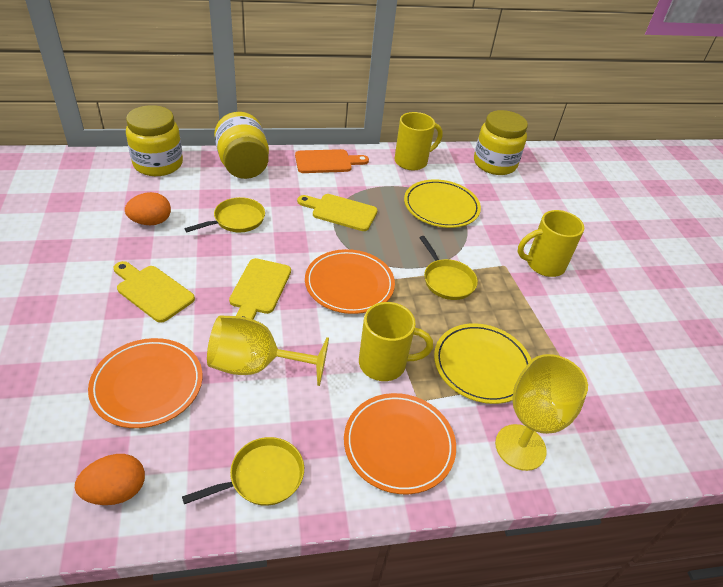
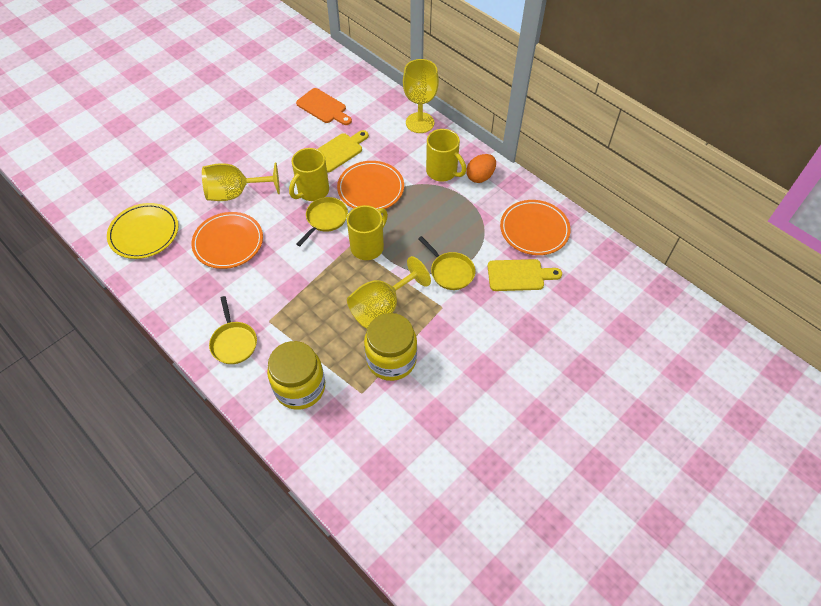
orange egg: [75,454,145,505] [125,192,171,225] = 2 -> [466,154,496,183] = 1
yellow cutting board: [114,261,195,323] [229,258,291,319] [297,194,378,231] = 3 -> [318,130,369,173] [488,259,562,291] = 2
yellow goblet: [207,315,329,386] [495,354,588,471] = 2 -> [202,163,280,201] [347,256,431,328] [403,59,439,133] = 3
yellow jar: [126,105,183,176] [214,112,269,179] [474,110,528,175] = 3 -> [267,341,325,410] [364,313,417,381] = 2
yellow plate: [404,179,481,228] [434,323,531,404] = 2 -> [107,203,179,259] = 1

